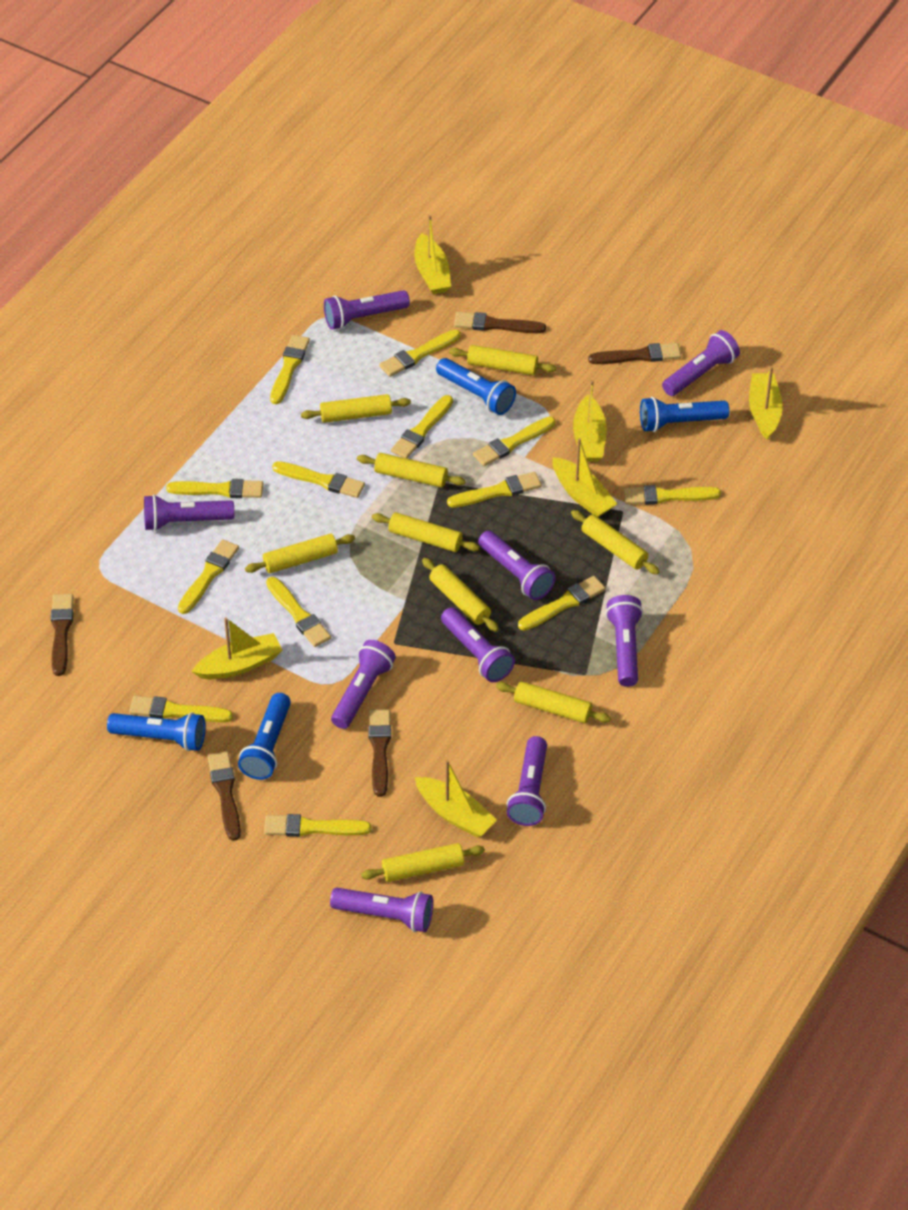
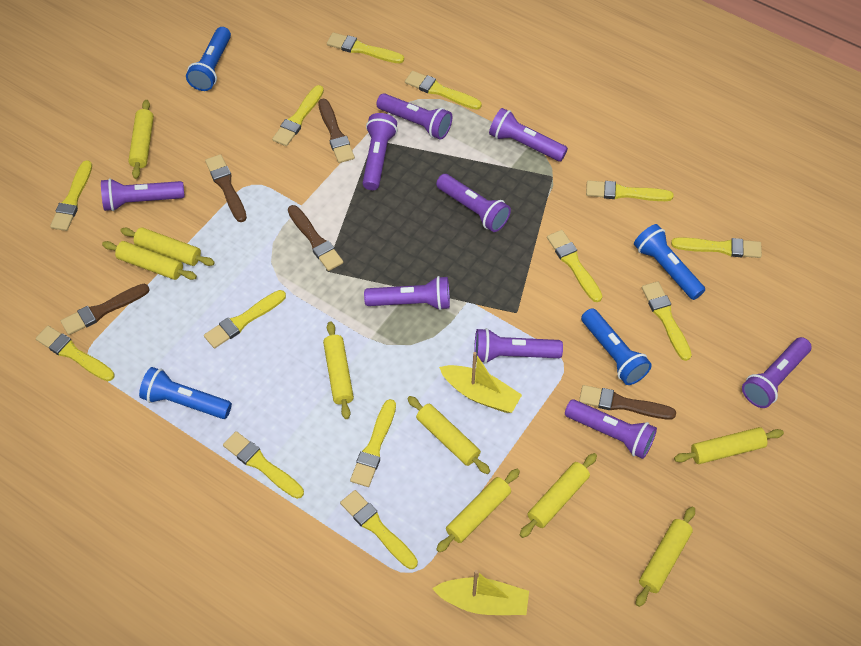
yellow boat: [191,617,282,679] [415,215,451,294] [415,760,497,837] [553,438,617,517] [573,380,607,462] [749,366,783,440] = 6 -> [432,570,529,615] [439,352,522,413] = 2

